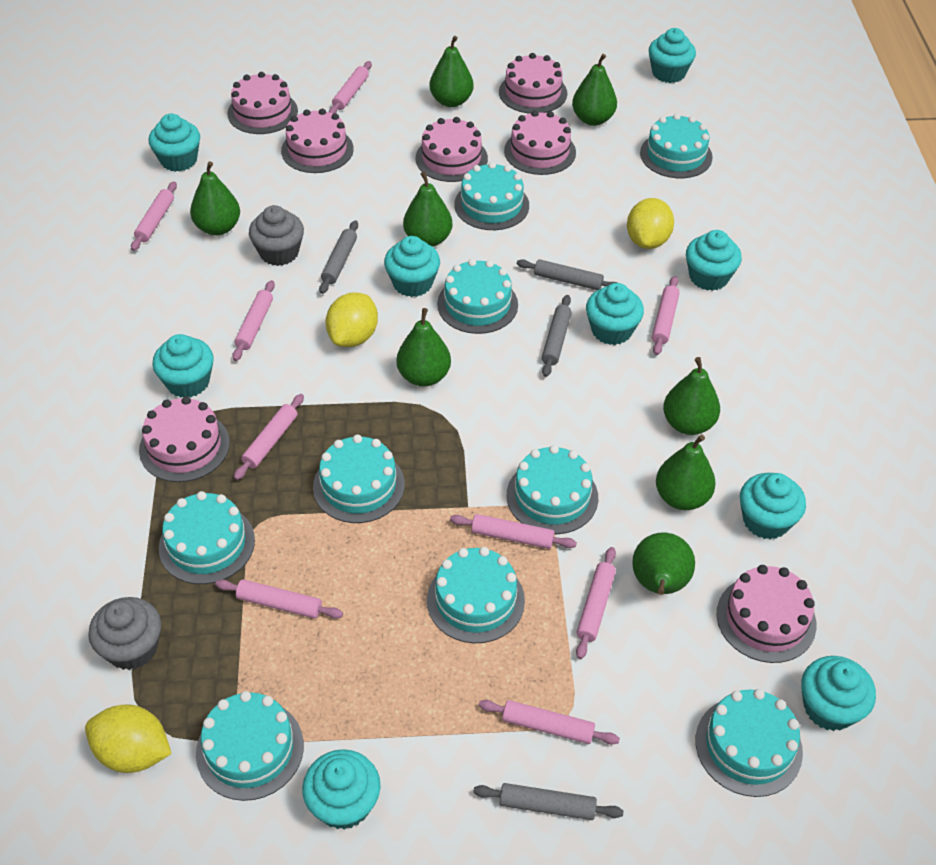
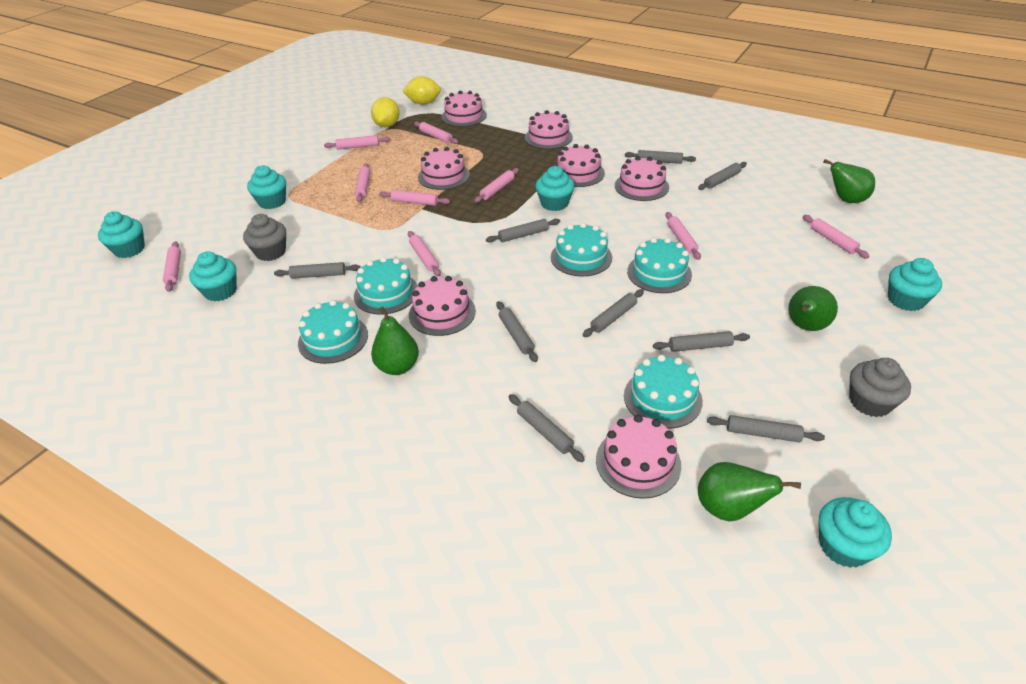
green pear: [190,161,240,235] [397,308,451,387] [403,172,452,247] [429,36,474,107] [572,54,617,126] [632,533,695,595] [656,434,716,510] [663,357,720,435] = 8 -> [371,306,419,375] [698,462,801,522] [788,286,838,331] [823,159,875,203] = 4
grey rolling pin: [319,220,358,294] [473,783,623,820] [517,259,618,290] [542,295,572,377] = 4 -> [274,262,360,279] [486,219,560,243] [496,301,538,362] [509,394,585,462] [583,289,644,337] [625,150,696,164] [653,331,750,352] [698,162,747,190] [707,415,825,443] = 9
turquoise cake: [159,491,255,584] [196,691,304,801] [313,434,405,523] [427,547,525,643] [437,259,518,334] [454,162,529,230] [507,445,598,534] [640,113,713,178] [696,689,803,797] = 9 -> [298,300,368,364] [354,257,418,314] [551,223,612,277] [624,355,703,429] [627,238,692,293] = 5
turquoise cupcake: [148,114,200,172] [152,334,214,398] [302,749,381,830] [384,236,440,297] [586,283,644,345] [649,28,696,83] [686,230,742,291] [740,473,806,539] [801,656,876,731] = 9 -> [98,211,145,258] [189,251,237,301] [247,165,286,209] [535,166,574,211] [818,497,892,568] [888,258,942,311] = 6
yellow lemon: [85,704,172,773] [326,292,378,347] [627,198,674,249] = 3 -> [371,97,400,128] [402,76,441,104] = 2

